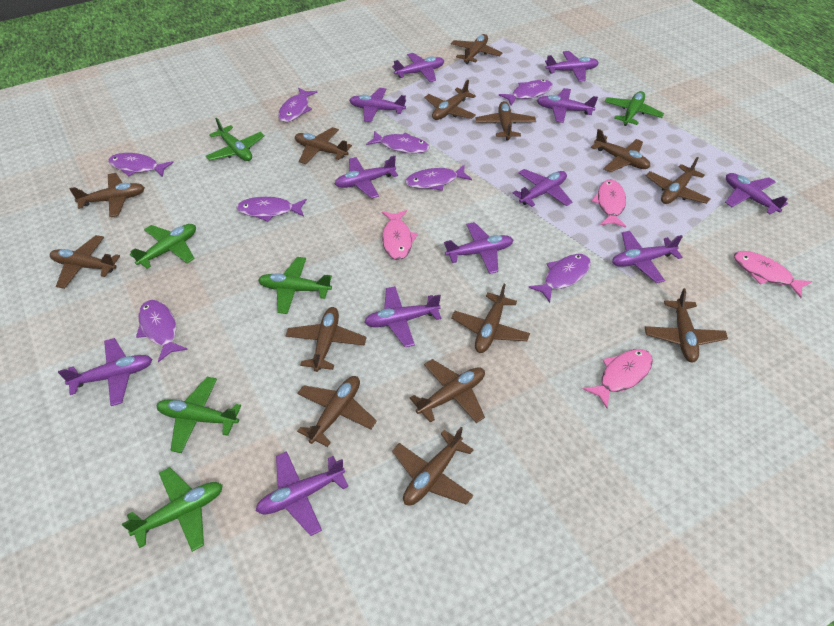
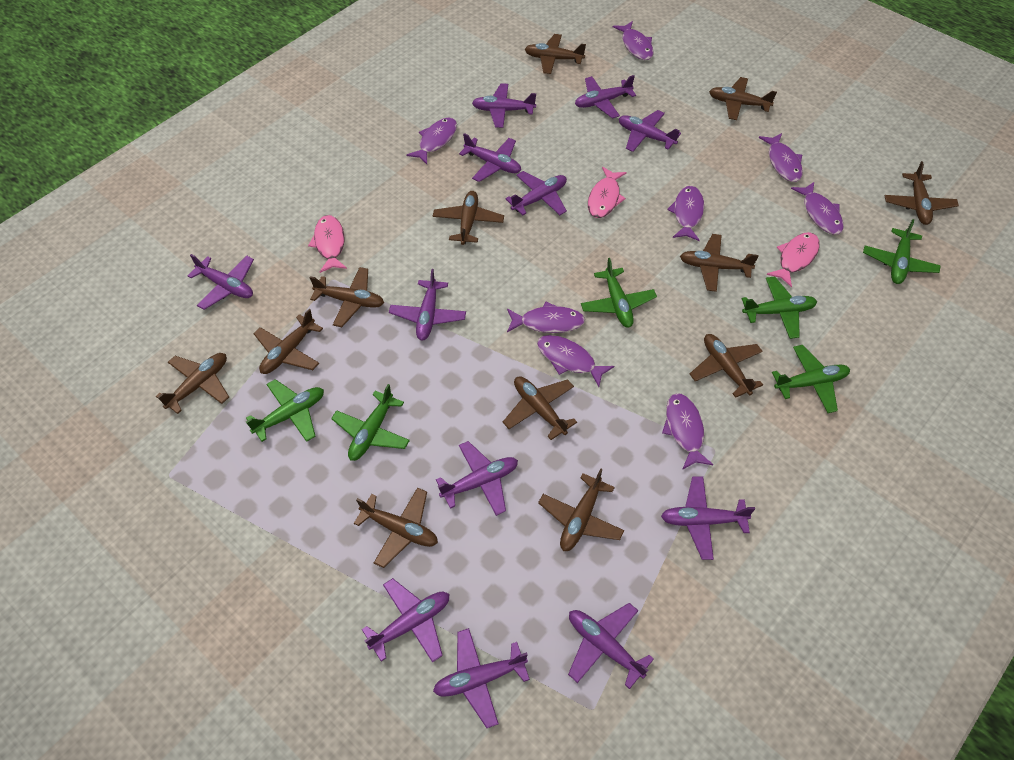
brown plane: [50,235,120,289] [69,173,145,217] [286,307,367,372] [295,127,352,164] [297,376,377,447] [392,427,474,505] [410,359,485,423] [424,80,476,120] [451,34,502,64] [451,284,530,353] [476,101,536,140] [591,129,650,173] [645,288,728,362] [646,157,711,204] = 14 -> [156,353,229,414] [254,309,323,374] [309,267,384,327] [354,488,438,568] [433,191,504,245] [503,376,577,440] [525,34,586,74] [538,468,624,551] [680,234,759,292] [690,334,763,398] [709,77,777,120] [885,161,959,225] = 12
pink fish: [382,210,418,260] [583,349,653,409] [591,180,626,228] [734,251,812,298] = 4 -> [308,215,347,273] [588,167,627,218] [767,232,820,287] = 3

